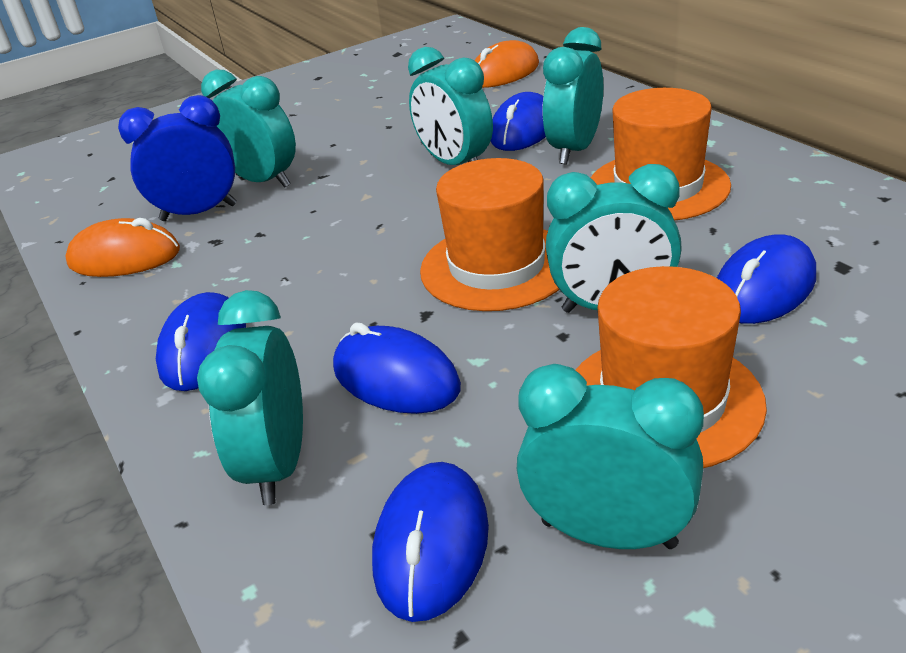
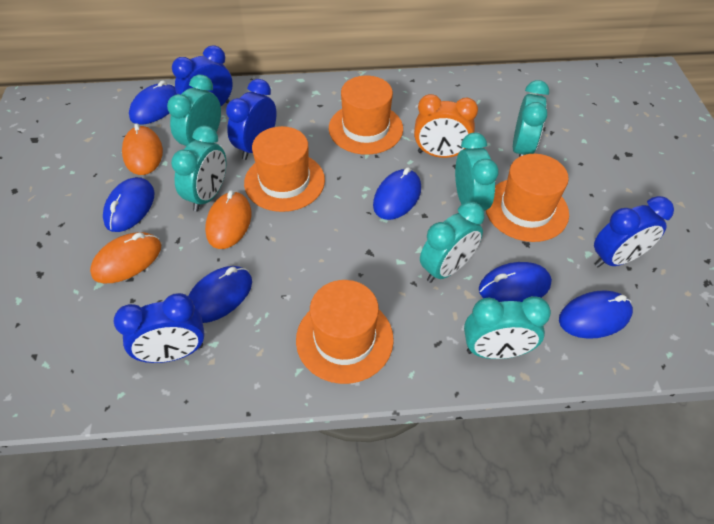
blue clock: [118,95,237,221] = 1 -> [114,293,205,363] [172,45,233,106] [226,79,277,160] [594,196,674,267] = 4
blue mouse: [156,292,246,391] [333,322,461,414] [372,462,489,622] [490,92,546,151] [717,234,816,324] = 5 -> [103,177,154,232] [129,80,177,125] [188,266,252,323] [373,167,421,220] [479,262,552,302] [559,290,633,339] = 6
orange clock: none = 0 -> [414,94,478,158] = 1
orange hat: [420,158,559,311] [576,266,767,468] [591,88,731,221] = 3 -> [244,126,325,212] [296,280,394,384] [329,76,403,155] [486,154,569,242] = 4
orange mouse: [66,218,180,277] [474,40,539,88] = 2 -> [90,232,161,283] [122,123,163,175] [205,190,251,249] = 3

